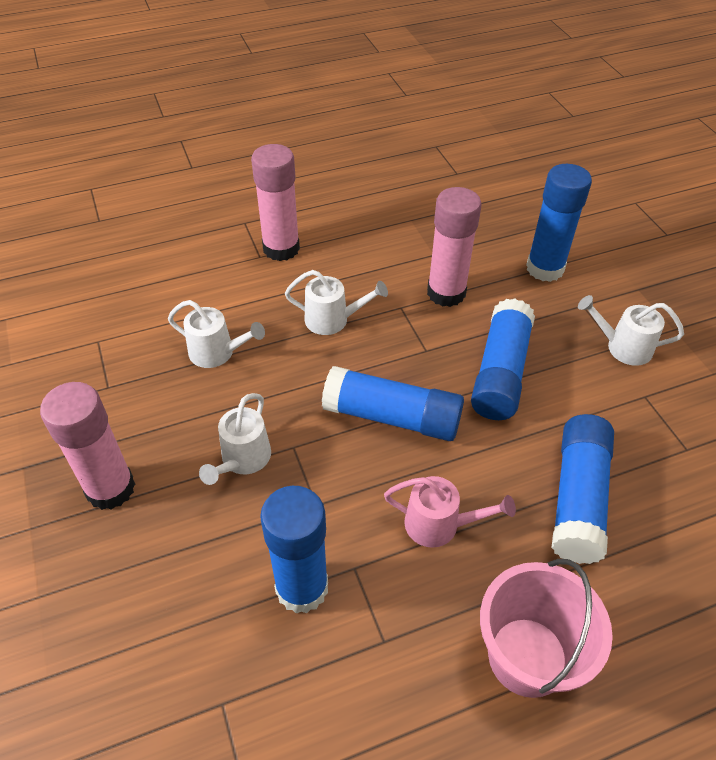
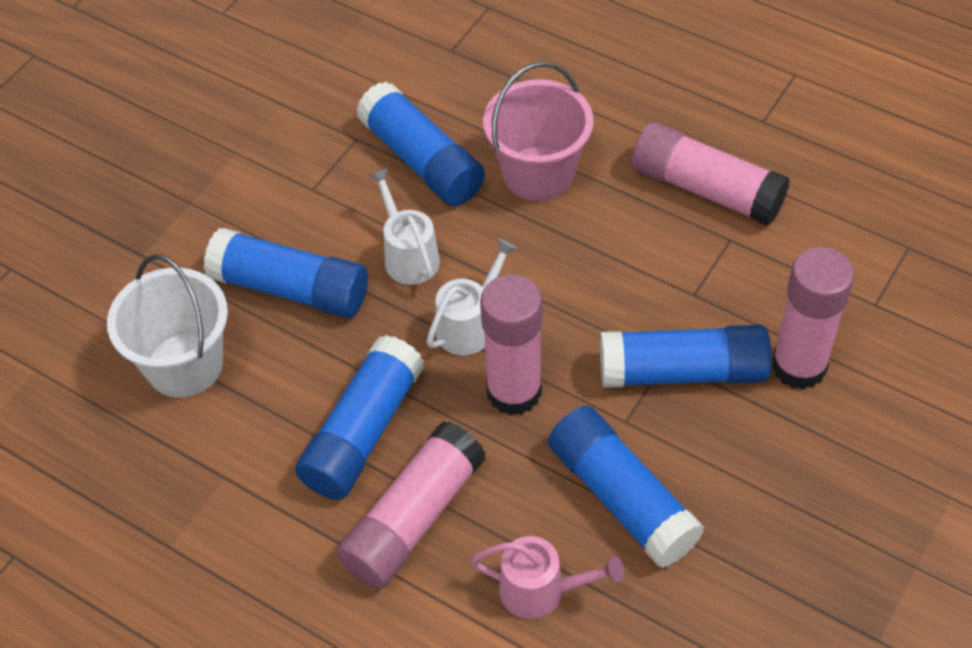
pink glue stick: [40,382,135,510] [251,144,300,261] [427,187,482,307] = 3 -> [336,421,486,589] [480,274,543,416] [631,122,790,226] [772,247,854,390] = 4
white bucket: none = 0 -> [107,254,228,398] = 1
white watering can: [168,300,265,368] [199,393,271,485] [285,270,388,335] [578,295,684,366] = 4 -> [368,168,440,285] [426,238,518,355] = 2

